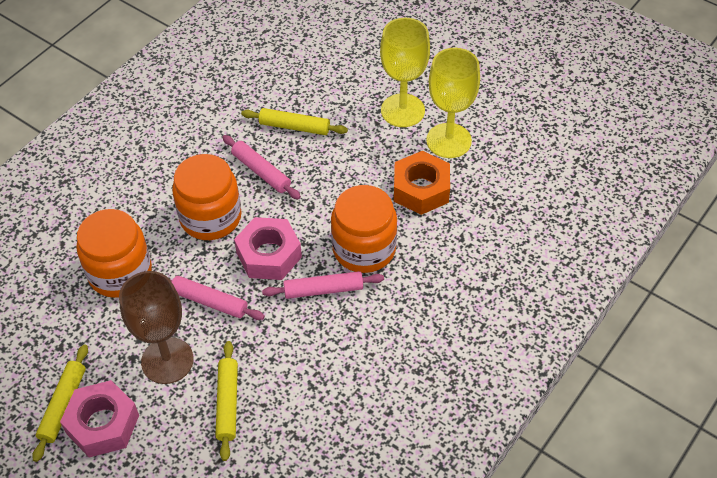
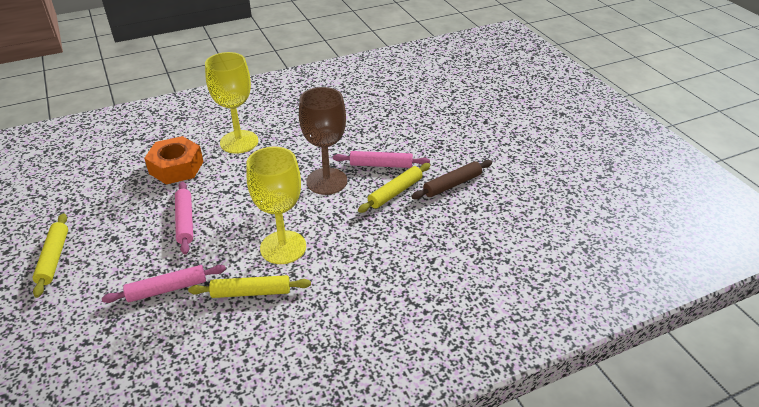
brown rolling pin: none = 0 -> [411,160,492,199] = 1
orange jar: [77,209,152,298] [172,154,241,240] [331,185,397,273] = 3 -> none = 0
pink nut: [60,380,139,457] [234,217,302,280] = 2 -> none = 0

